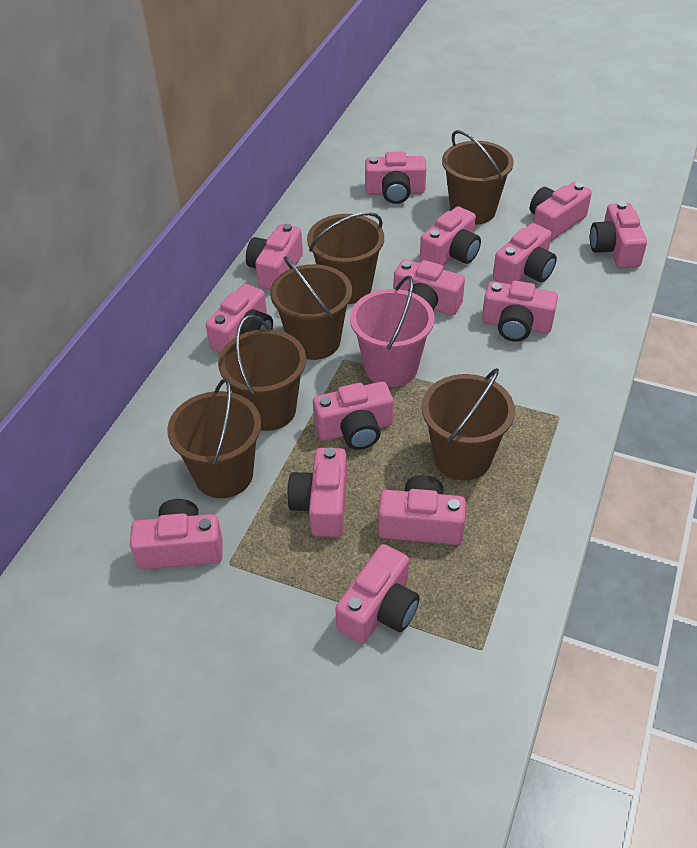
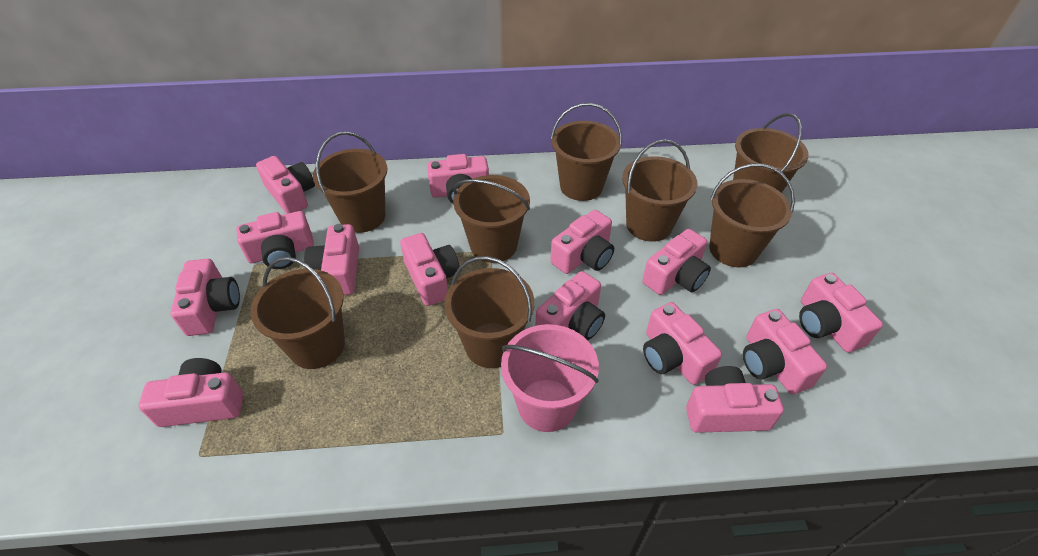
brown bucket: [167,378,261,498] [218,315,306,431] [270,256,352,360] [307,212,384,304] [422,368,515,480] [442,130,514,225] = 6 -> [250,257,345,369] [313,132,387,233] [445,256,534,368] [453,175,530,263] [551,103,622,201] [622,139,697,242] [709,163,795,267] [733,113,809,193] = 8

